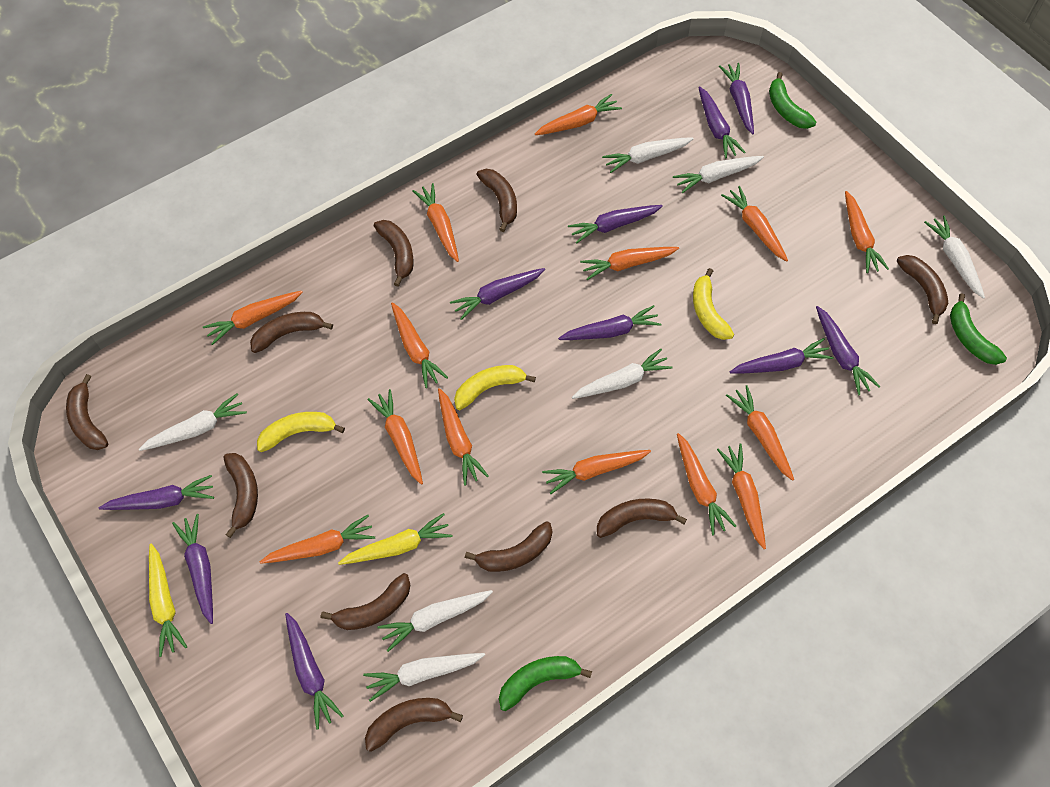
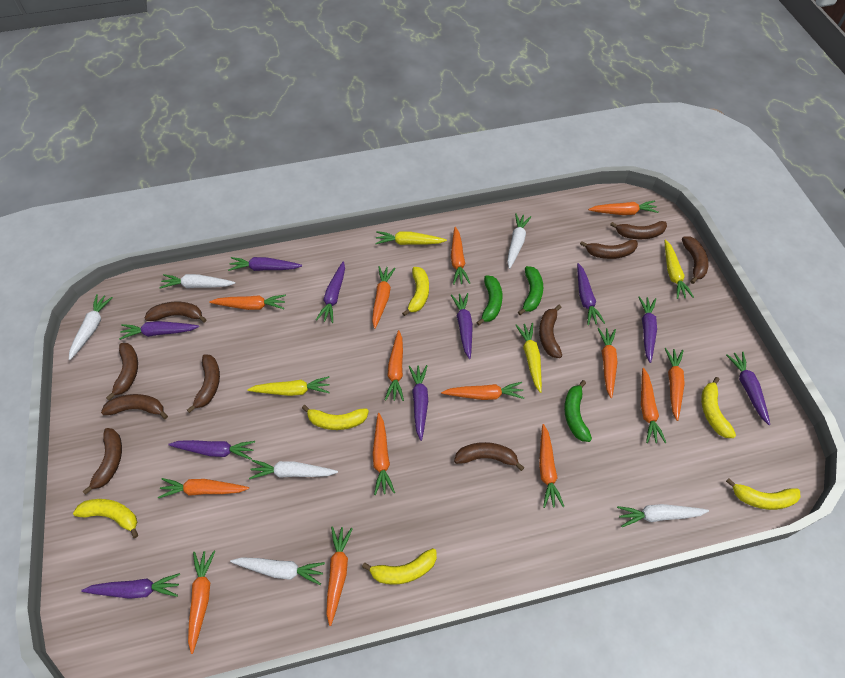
white carrot: [139,393,247,451] [363,653,485,702] [378,590,493,652] [572,349,673,399] [602,138,694,173] [673,156,764,193] [924,216,985,299] = 7 -> [69,294,113,360] [159,274,235,289] [230,557,325,585] [249,460,338,479] [507,213,531,269] [617,504,709,527] = 6
yellow banana: [257,412,345,452] [454,365,536,410] [693,268,734,340] = 3 -> [73,499,138,538] [302,405,369,430] [362,548,437,585] [402,267,429,316] [701,377,736,438] [726,479,801,510] = 6
yellow carrot: [149,543,187,657] [338,513,452,565] = 2 -> [247,376,330,396] [375,231,447,245] [515,323,542,393] [665,240,694,299] = 4

